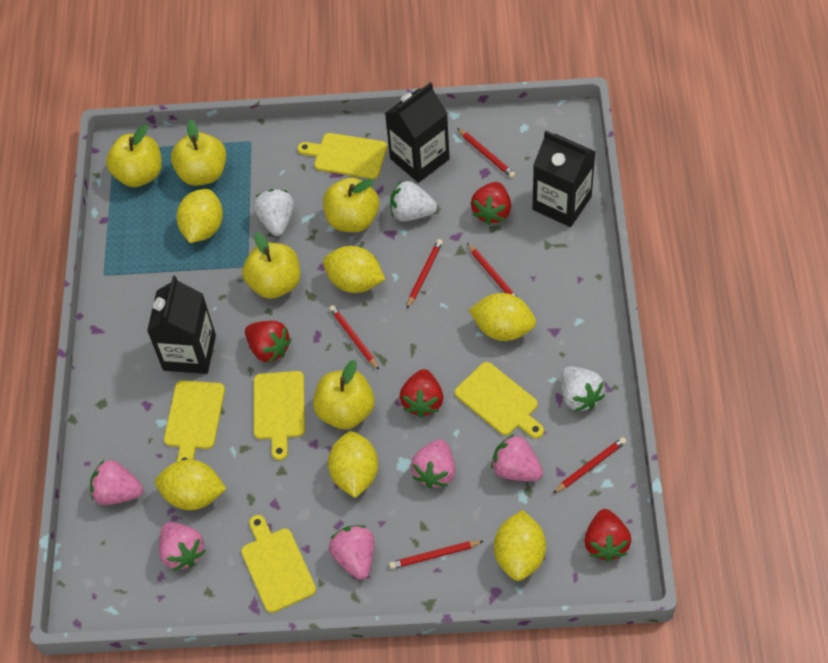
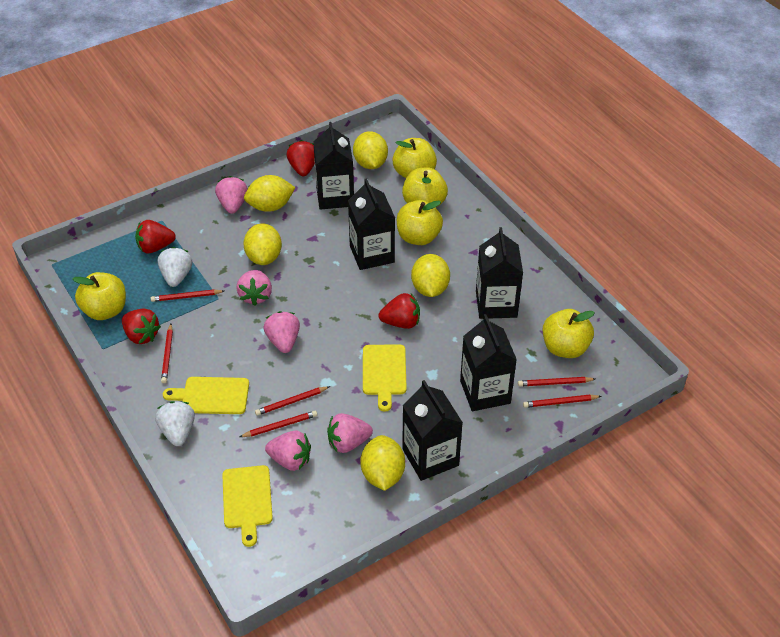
black carton: [147,276,216,374] [385,82,450,183] [533,131,596,227] = 3 -> [313,122,354,210] [348,178,395,270] [402,380,463,481] [460,314,517,411] [476,227,523,319] = 5
white strawberry: [254,189,294,236] [390,181,437,221] [561,366,605,412] = 3 -> [155,401,195,446] [158,247,192,287] = 2
yellow cutting board: [164,380,225,462] [241,515,316,613] [254,371,305,460] [298,133,387,179] [455,362,544,439] = 5 -> [163,377,249,414] [222,465,273,547] [363,344,407,412] = 3
yellow lemon: [155,459,226,510] [177,189,223,243] [323,246,385,293] [328,431,378,498] [469,293,536,341] [494,510,546,581] = 6 -> [243,223,282,265] [244,175,295,212] [353,131,388,169] [360,435,405,491] [411,254,450,297] = 5

